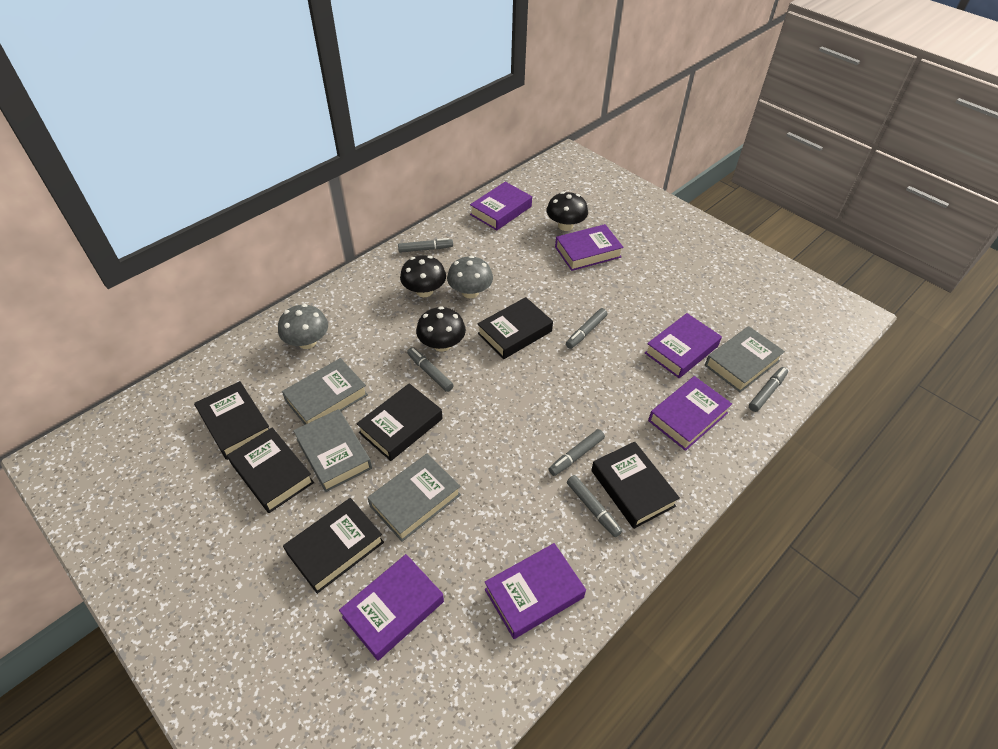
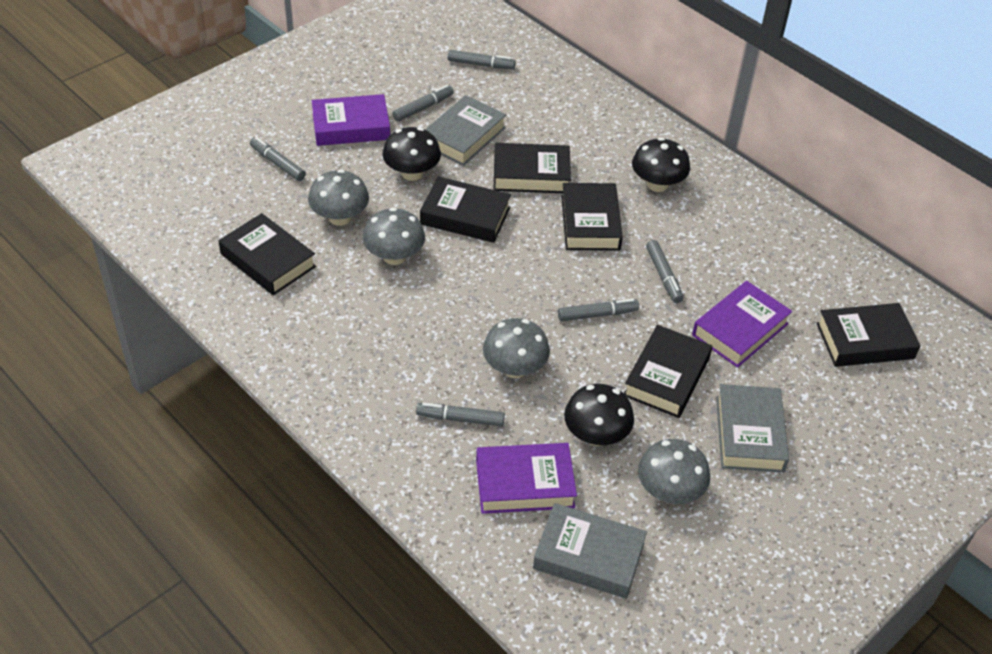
grey book: [282,358,368,425] [293,409,372,492] [367,454,461,542] [705,326,785,392] = 4 -> [425,95,506,166] [533,503,647,599] [716,384,789,473] = 3
grey mushroom: [278,304,328,349] [447,256,493,298] = 2 -> [308,169,369,226] [363,207,425,265] [483,318,550,378] [638,439,710,504] = 4
purple book: [339,554,444,661] [470,182,532,230] [485,543,586,639] [555,224,624,271] [645,313,722,378] [648,376,732,451] = 6 -> [312,94,390,146] [476,443,577,514] [692,281,792,368] = 3

